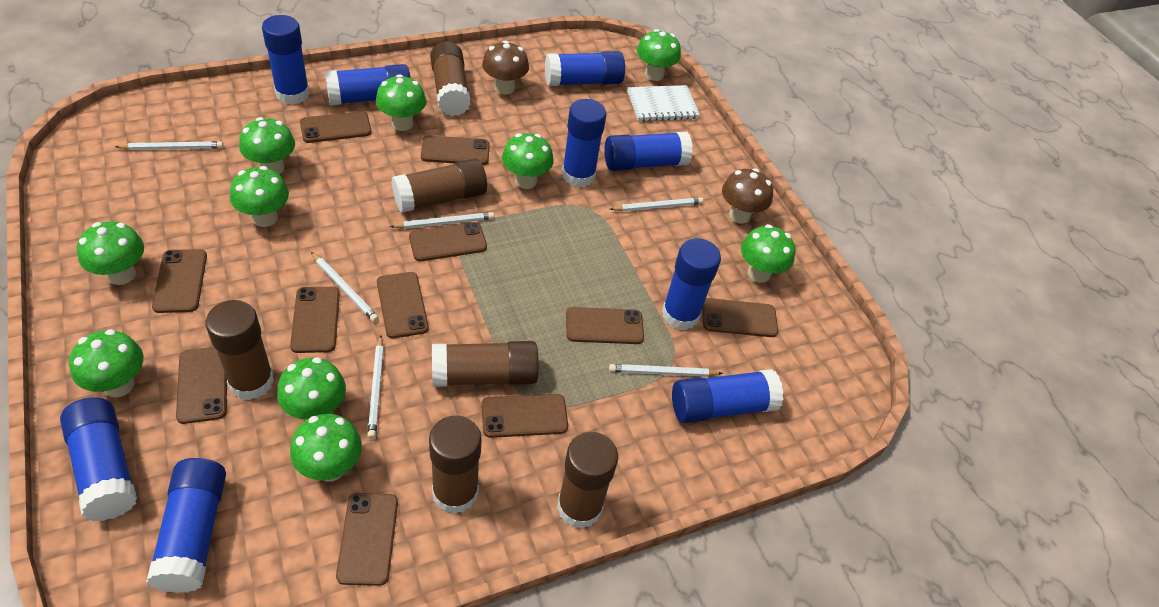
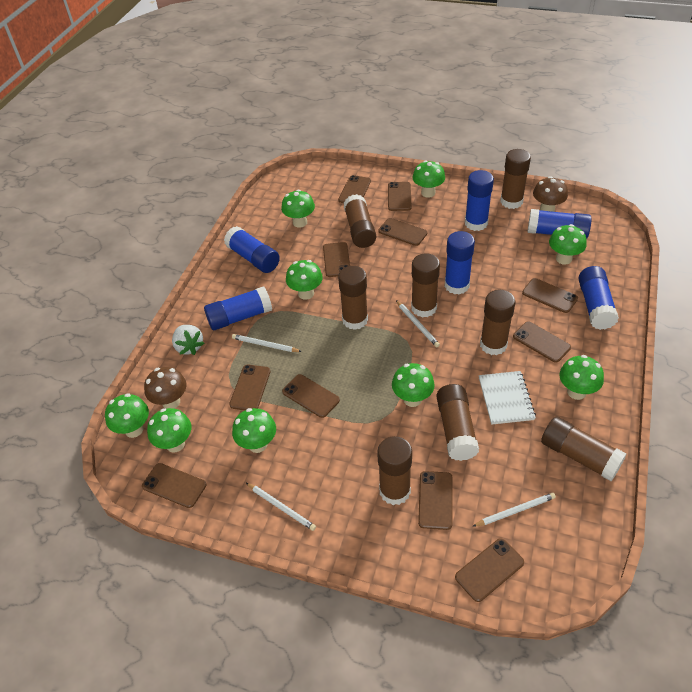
blue glue stick: [60,397,137,521] [146,458,226,593] [262,15,310,105] [325,64,411,105] [545,51,625,86] [562,99,606,187] [604,132,693,171] [662,238,721,330] [672,369,783,423] = 9 -> [204,287,272,330] [224,226,280,273] [445,231,475,295] [465,170,494,231] [528,209,592,239] [578,266,619,330] = 6
brown glue stick: [205,300,274,400] [391,158,487,213] [429,415,482,514] [430,42,471,116] [432,341,539,387] [557,432,618,529] = 6 -> [338,266,368,330] [344,194,376,248] [377,436,412,505] [411,253,440,318] [436,384,479,461] [480,290,515,355] [500,149,531,209] [541,417,627,481] = 8
green mushroom: [69,329,143,397] [77,222,144,285] [230,166,289,227] [239,117,295,174] [277,357,346,421] [290,414,362,482] [376,74,426,131] [502,133,554,189] [637,29,681,81] [741,224,795,283] = 10 -> [105,393,149,438] [147,408,191,453] [232,408,276,453] [281,190,315,228] [286,260,323,300] [392,363,435,407] [413,161,445,198] [549,224,586,265] [559,355,604,400] = 9
white pencil: [115,141,223,150] [311,252,379,322] [367,335,384,439] [390,212,494,229] [609,364,723,377] [610,197,703,211] = 6 -> [232,334,302,352] [246,483,316,531] [396,300,440,347] [472,493,556,527] = 4
white strawberry: none = 0 -> [172,325,204,355] = 1

